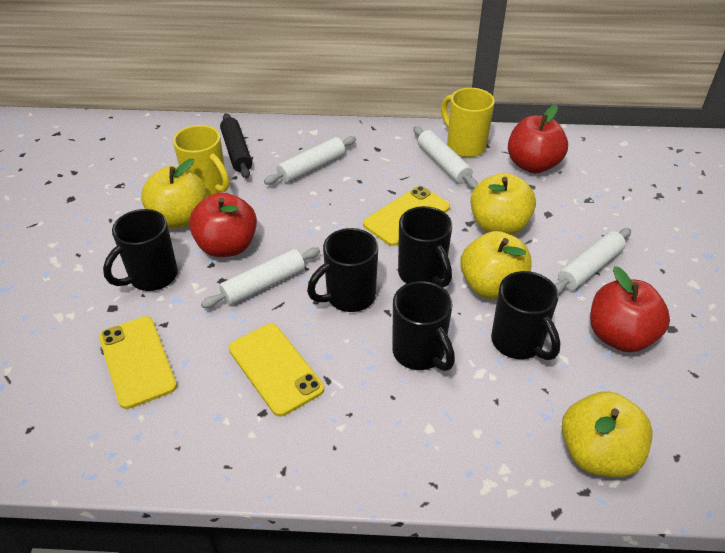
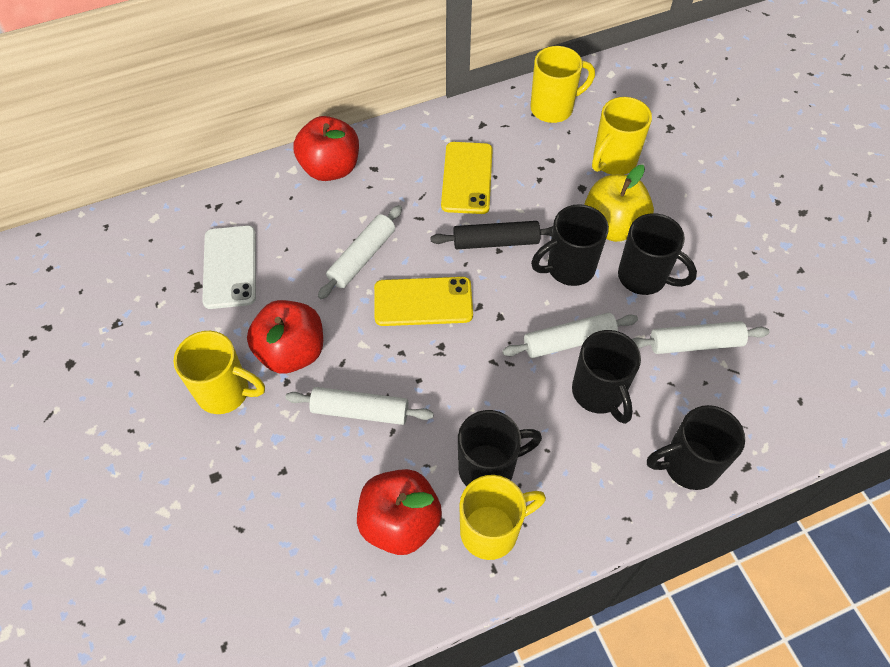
white phone: none = 0 -> [202,225,256,309] = 1
yellow apple: [141,159,207,229] [460,231,532,299] [470,173,536,235] [562,391,653,478] = 4 -> [584,165,654,242] = 1
yellow mug: [173,125,229,197] [441,88,495,157] = 2 -> [174,331,265,414] [459,475,546,560] [530,46,595,123] [592,97,652,175] = 4
yellow phone: [99,316,177,409] [229,324,324,417] [363,186,450,246] = 3 -> [374,277,473,326] [441,142,493,214] = 2

